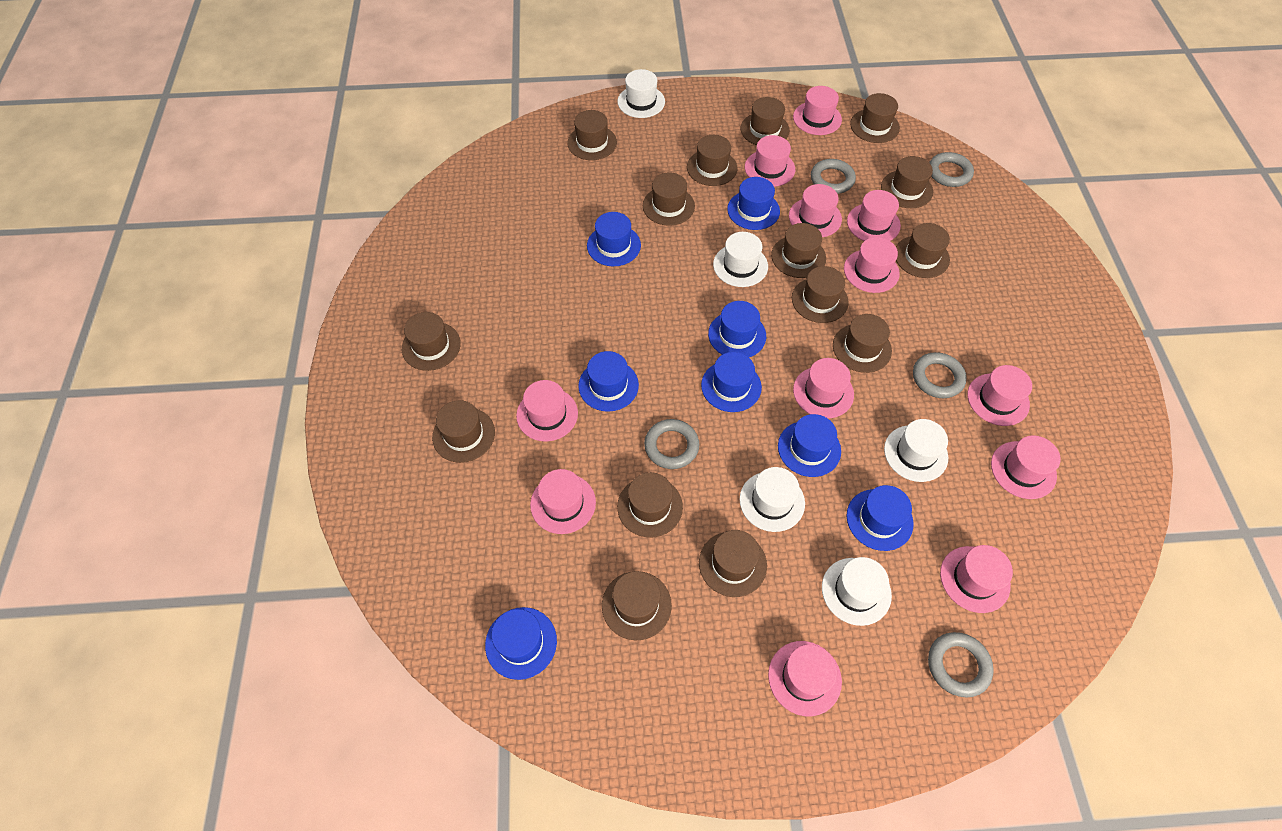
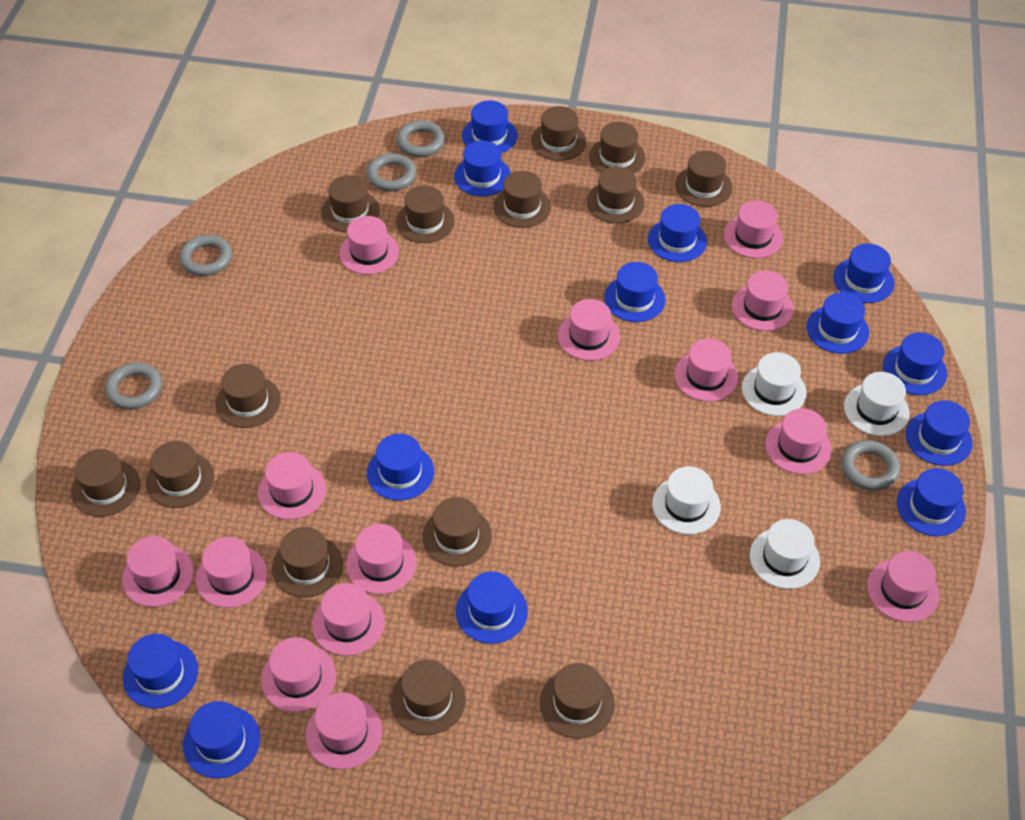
blue hat: [485,607,557,680] [578,351,639,412] [587,212,641,266] [701,352,762,412] [708,301,766,357] [727,177,780,230] [778,414,841,477] [846,485,914,551] = 8 -> [123,634,198,708] [183,701,260,779] [367,434,434,501] [454,141,511,196] [456,572,528,644] [462,101,518,153] [604,262,666,322] [648,204,707,262] [806,292,869,354] [833,244,895,303] [883,332,947,395] [897,468,966,536] [906,400,973,466] = 13
brown hat: [402,312,461,371] [432,400,495,463] [567,110,617,160] [602,571,672,640] [617,472,683,538] [643,172,695,226] [687,135,737,186] [699,530,767,597] [741,97,790,145] [771,223,826,278] [792,266,849,323] [833,314,892,373] [850,93,900,143] [881,156,933,208] [896,223,950,278] = 15 -> [71,449,140,517] [146,441,214,508] [215,364,281,428] [272,527,343,597] [321,175,380,232] [390,660,466,735] [396,186,455,243] [422,497,492,567] [493,171,551,228] [531,106,587,161] [540,663,615,739] [587,167,645,223] [589,122,646,173] [675,151,733,207] = 14
pink hat: [516,380,578,442] [530,469,596,534] [745,135,795,187] [768,641,842,716] [789,184,842,237] [793,86,842,135] [793,358,854,418] [844,237,900,293] [847,190,901,241] [940,545,1013,613] [967,365,1032,426] [991,436,1061,499] = 12 -> [122,536,194,607] [196,537,267,608] [258,452,326,520] [261,637,336,712] [306,692,382,769] [312,583,385,656] [339,216,399,275] [346,524,417,594] [558,299,620,361] [674,338,738,402] [724,200,783,258] [732,270,794,331] [765,409,832,474] [867,551,939,622] = 14
white hat: [617,69,665,118] [713,232,768,287] [740,467,805,532] [822,557,892,626] [884,419,948,482] = 5 -> [652,466,721,534] [742,352,806,416] [750,519,820,589] [844,372,910,436] = 4

